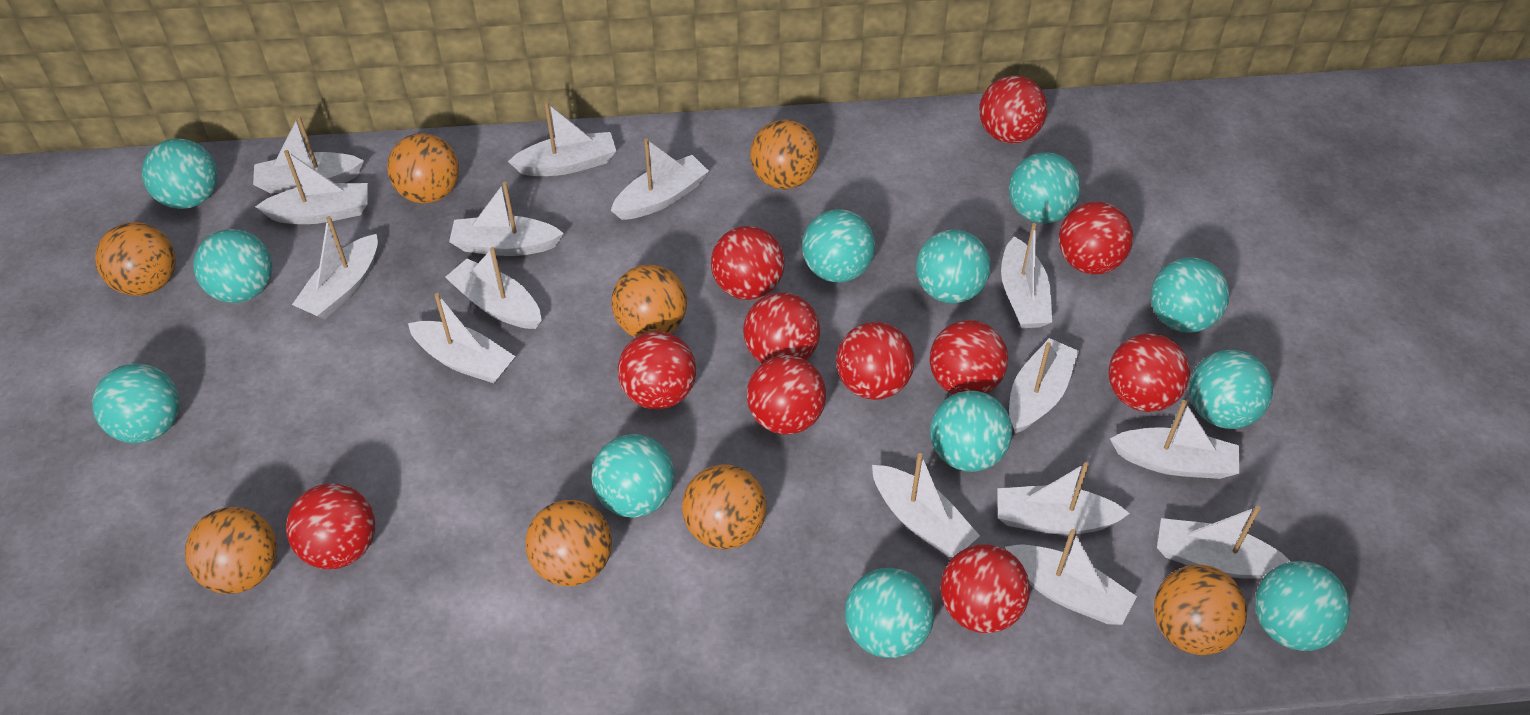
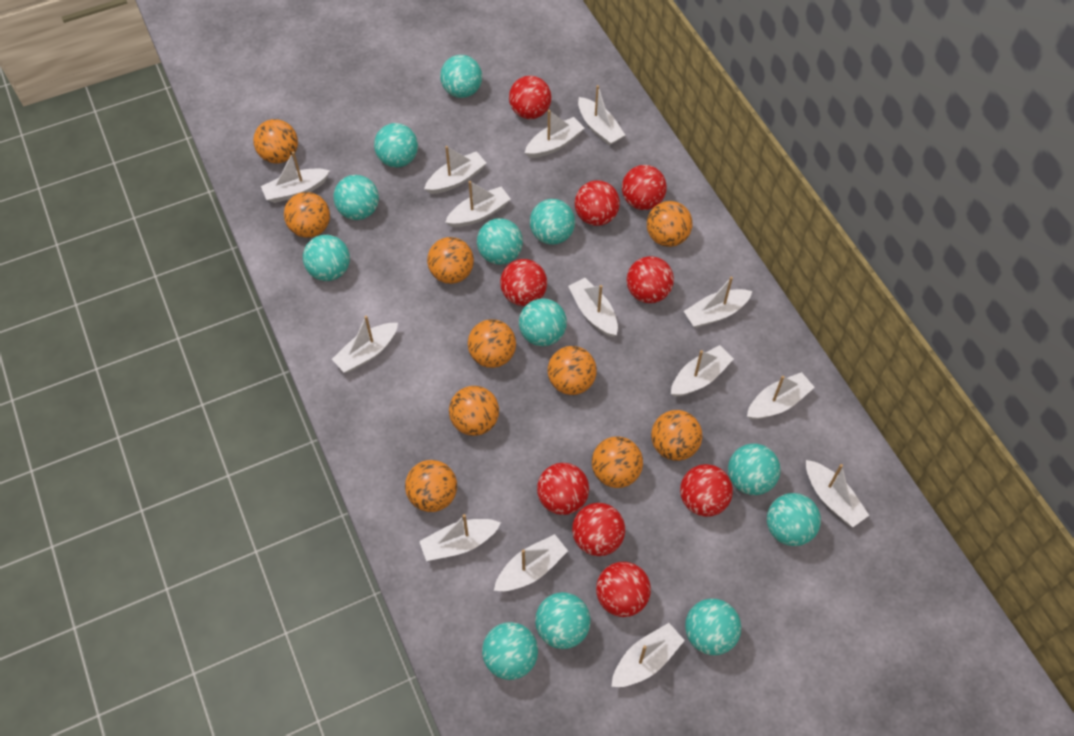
orange ball: [95,222,176,296] [185,507,277,594] [387,133,459,203] [525,500,612,586] [611,264,687,337] [682,465,766,549] [750,119,819,189] [1154,565,1247,655] = 8 -> [253,119,298,163] [284,192,330,238] [405,460,457,512] [427,237,474,284] [449,386,499,436] [468,319,516,368] [548,346,597,395] [592,436,643,488] [647,201,692,247] [651,410,702,461] = 10
red ball: [286,483,375,569] [618,331,696,409] [711,226,785,300] [743,292,820,363] [747,355,826,435] [836,322,915,400] [930,320,1008,395] [941,544,1030,633] [979,75,1047,144] [1059,201,1133,274] [1109,333,1190,412] = 11 -> [500,259,547,306] [509,76,551,119] [537,463,589,515] [572,503,625,556] [575,180,620,226] [596,562,651,617] [622,165,667,210] [627,256,674,303] [680,464,733,517] = 9
white boat: [253,116,364,193] [255,150,368,224] [292,216,378,319] [408,293,515,383] [445,247,542,329] [449,182,564,256] [508,102,616,176] [611,138,709,220] [872,453,980,557] [997,462,1130,535] [1001,223,1052,328] [1005,529,1137,625] [1009,338,1079,433] [1110,400,1239,479] [1157,506,1291,579] = 15 -> [261,151,330,203] [332,316,398,373] [419,514,501,561] [424,146,486,194] [445,181,511,227] [494,534,568,591] [525,110,585,158] [568,278,618,337] [578,85,625,145] [611,623,685,687] [671,345,734,397] [684,276,753,328] [747,372,815,419] [806,460,869,527] = 14

